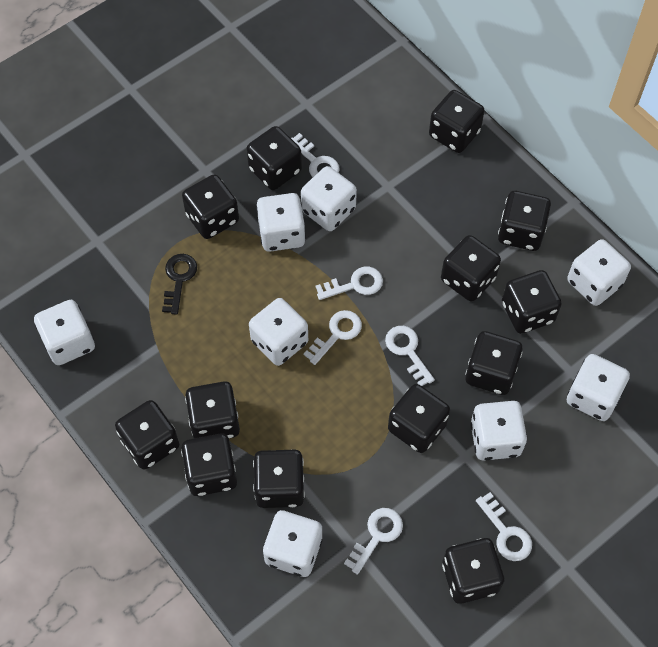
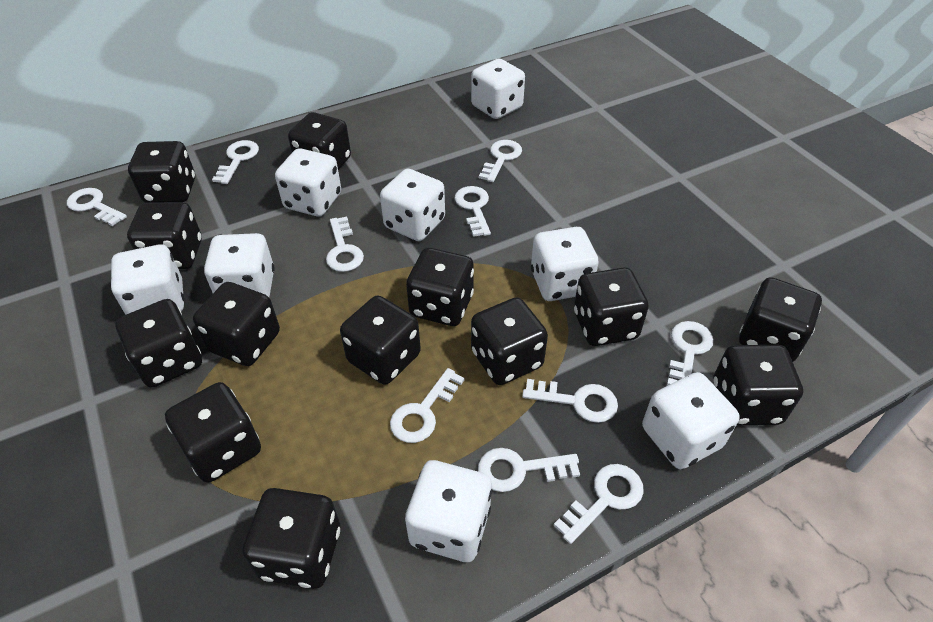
black key: [162,254,197,315] = 1 -> none = 0
white key: [291,133,340,177] [304,310,362,365] [315,267,383,300] [344,508,403,575] [385,326,435,386] [476,492,532,561] = 6 -> [67,188,127,226] [212,140,259,184] [326,217,364,272] [390,368,465,443] [454,186,491,237] [478,448,580,492] [479,140,522,182] [522,379,618,423] [554,464,644,544] [667,321,714,386] = 10

